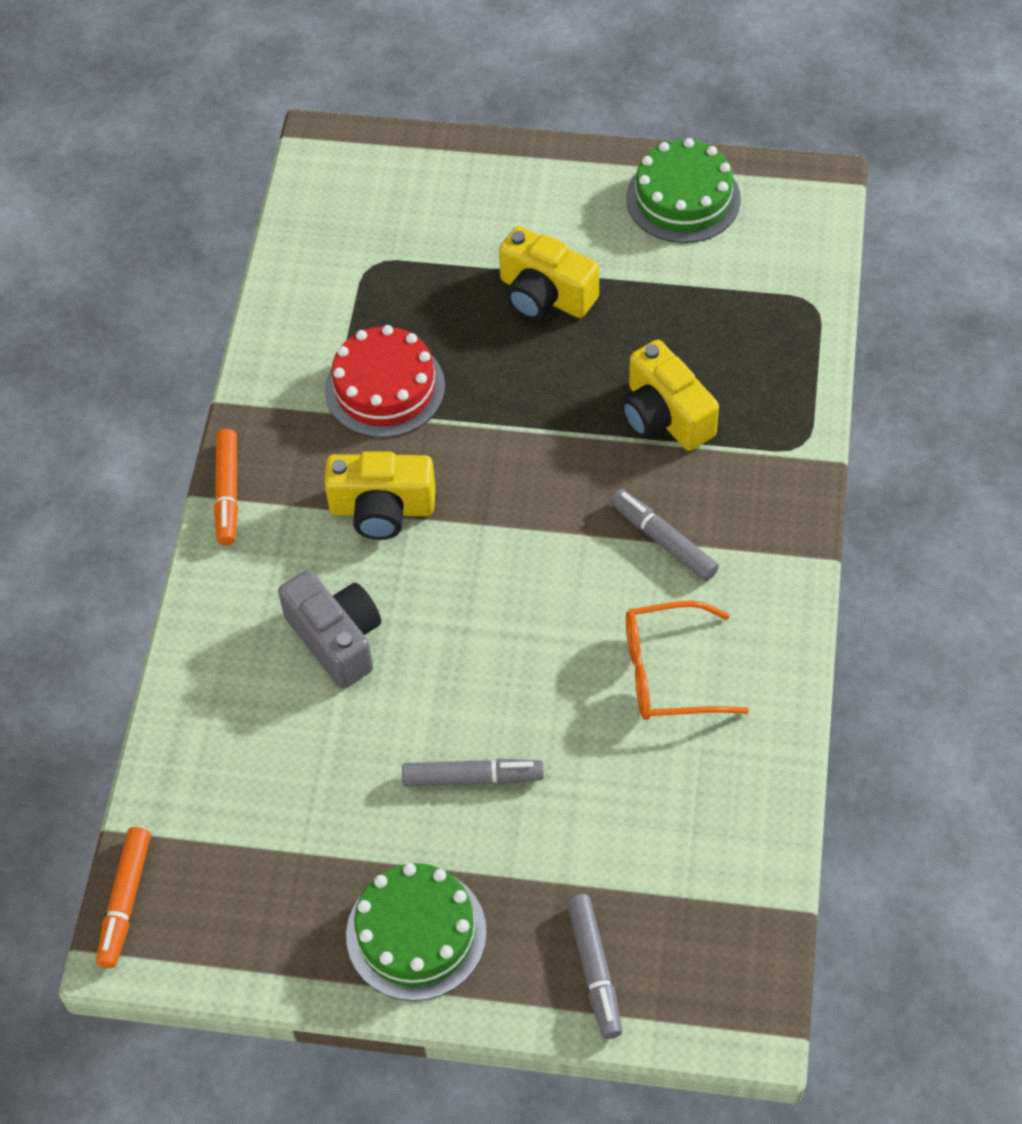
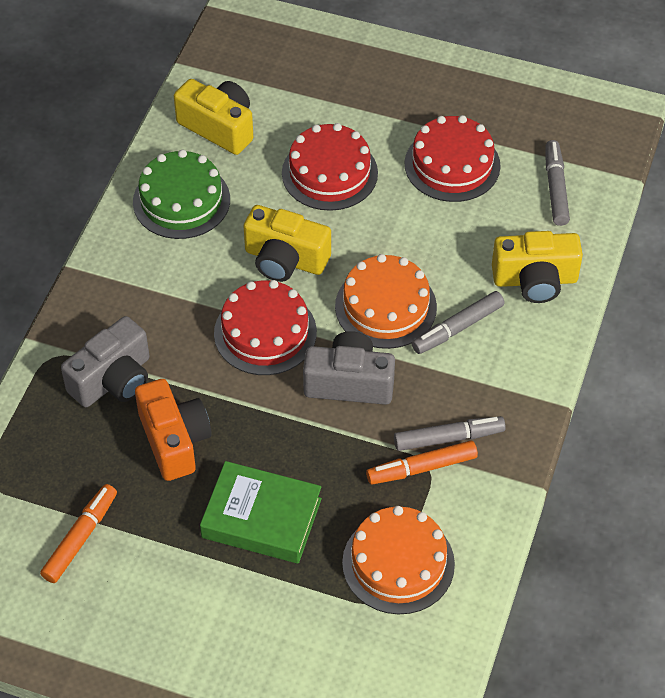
green book: none = 0 -> [200,461,322,564] = 1
green cake: [346,863,487,1001] [626,138,741,243] = 2 -> [133,150,230,239] = 1
grey camera: [278,570,381,689] = 1 -> [61,316,149,407] [303,331,395,405] = 2
orange cake: none = 0 -> [335,254,437,349] [342,506,455,615] = 2
orange camera: none = 0 -> [135,379,212,481] = 1
orange glasses: [626,601,749,720] = 1 -> none = 0
red cake: [325,325,445,438] = 1 -> [214,280,317,375] [282,123,378,211] [405,115,501,202] = 3

